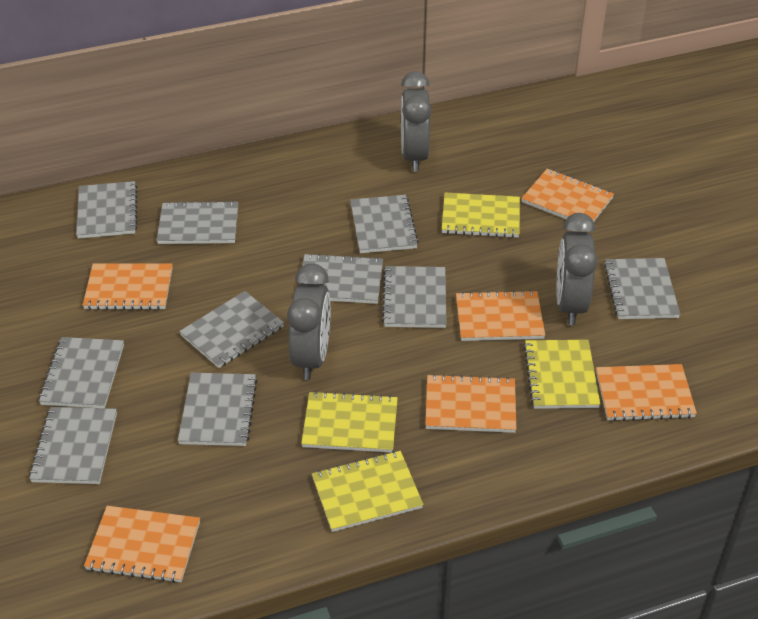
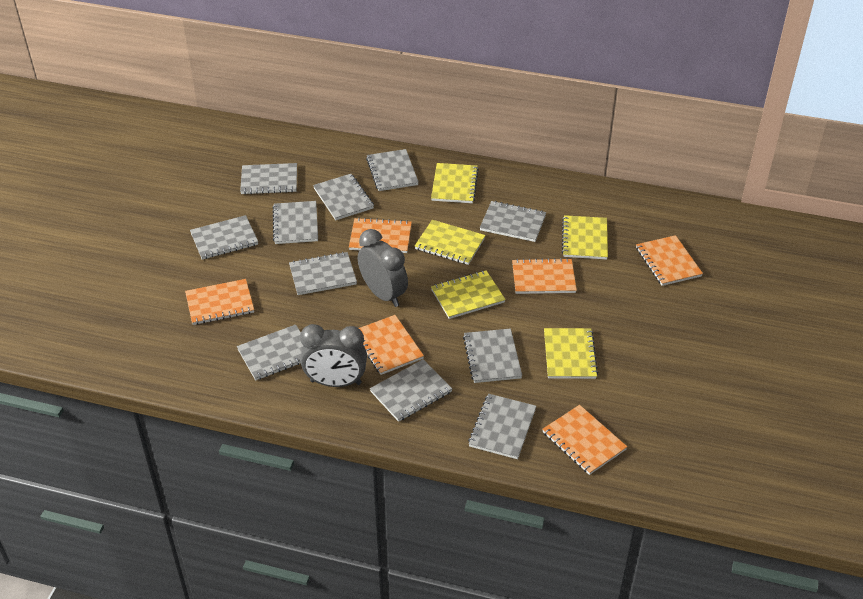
grey clock: [287,264,331,380] [401,71,432,172] [556,213,598,325] = 3 -> [300,324,367,387] [358,229,408,307] = 2
grey notebook: [29,407,117,484] [39,337,124,408] [76,181,137,239] [156,201,238,244] [178,373,258,446] [179,291,284,368] [299,253,383,304] [350,195,419,253] [382,266,447,328] [604,258,680,319] = 10 -> [190,215,258,260] [237,324,303,381] [240,163,297,194] [272,201,318,244] [289,252,357,295] [313,174,374,220] [366,149,419,191] [370,359,452,422] [463,328,522,383] [468,394,537,459] [480,201,546,242] = 11
yellow notebook: [301,391,398,453] [312,451,423,532] [442,193,520,238] [524,340,601,409] = 4 -> [415,220,486,265] [431,163,479,203] [431,270,506,319] [544,328,598,379] [562,215,608,259] = 5

